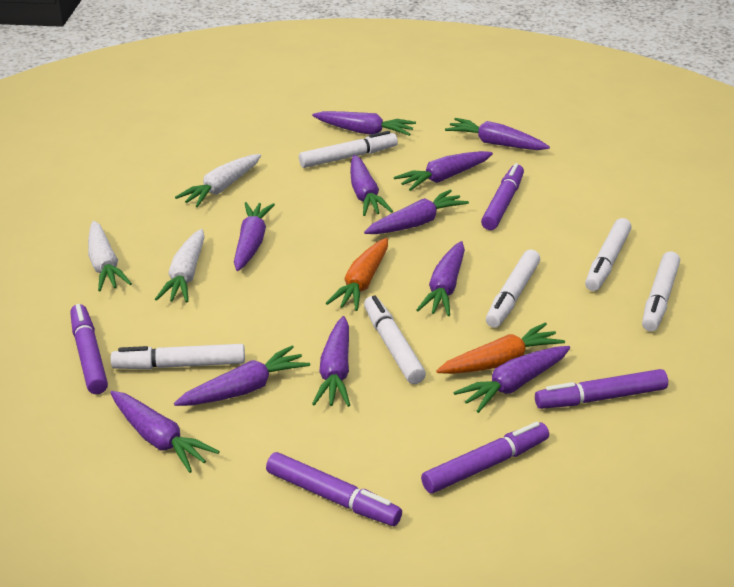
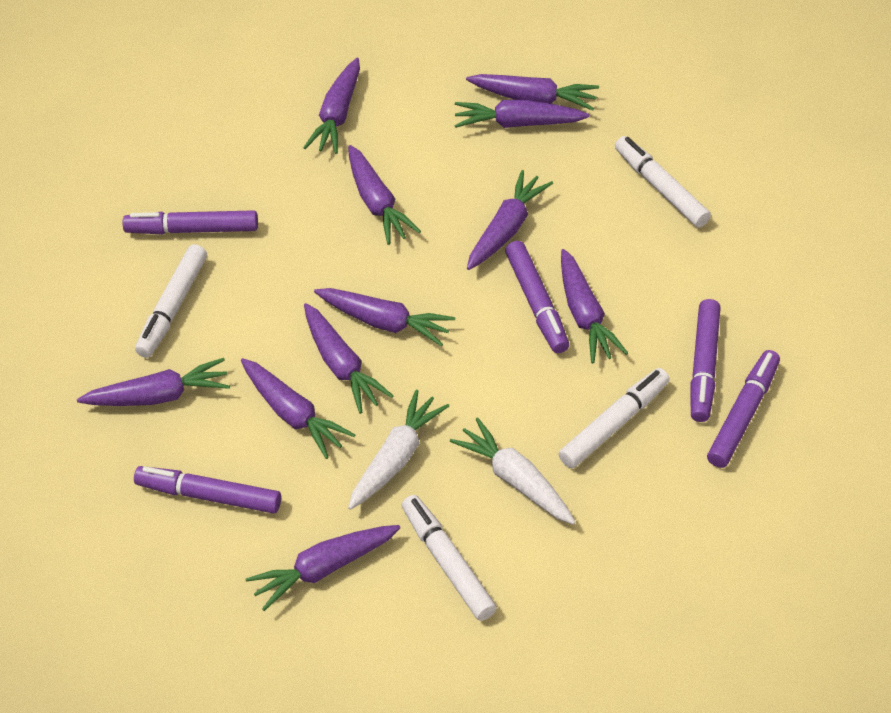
orange carrot: [326,238,388,311] [436,322,565,374] = 2 -> none = 0
white carrot: [88,221,132,291] [155,229,205,303] [175,154,261,207] = 3 -> [348,390,449,510] [450,417,576,525] = 2
white marker: [111,344,245,369] [299,131,398,168] [364,295,426,384] [486,250,540,328] [585,218,632,291] [642,251,680,332] = 6 -> [135,244,207,358] [402,495,497,621] [559,368,670,468] [615,136,711,228] = 4

